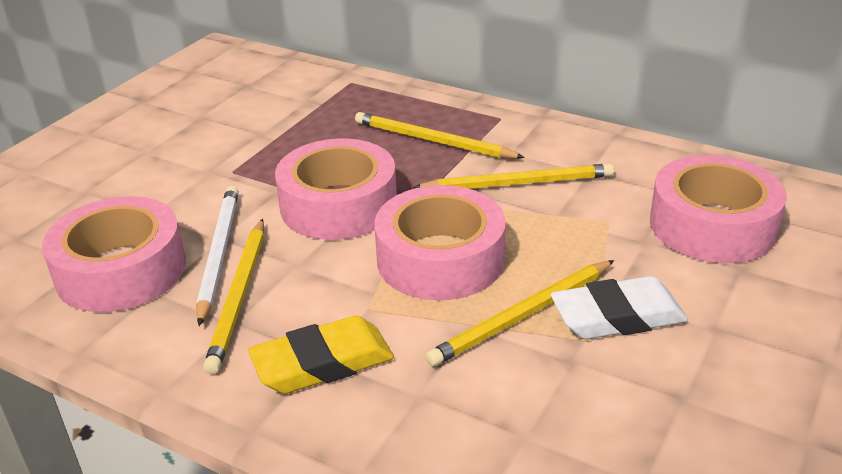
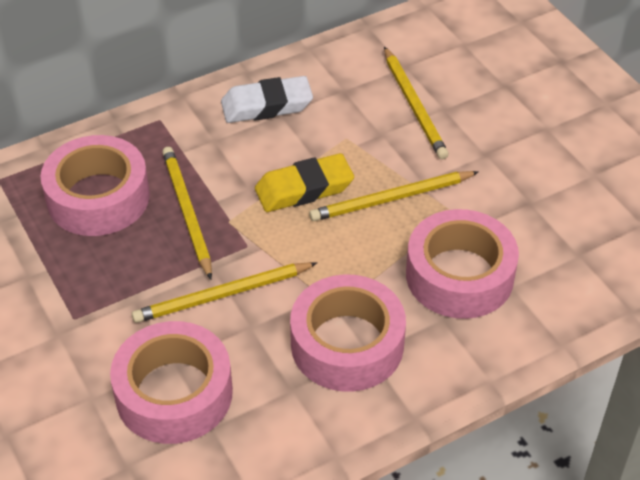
white pencil: [196,186,239,326] = 1 -> none = 0

